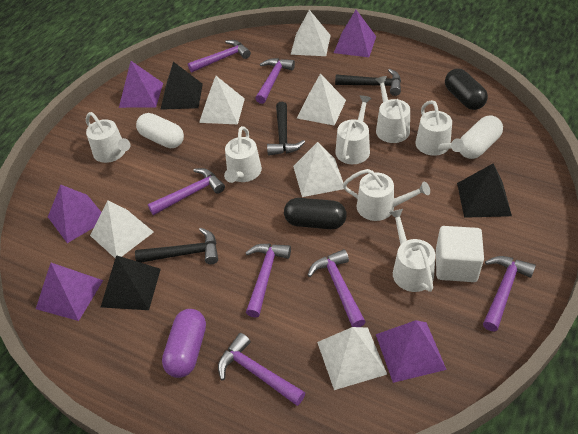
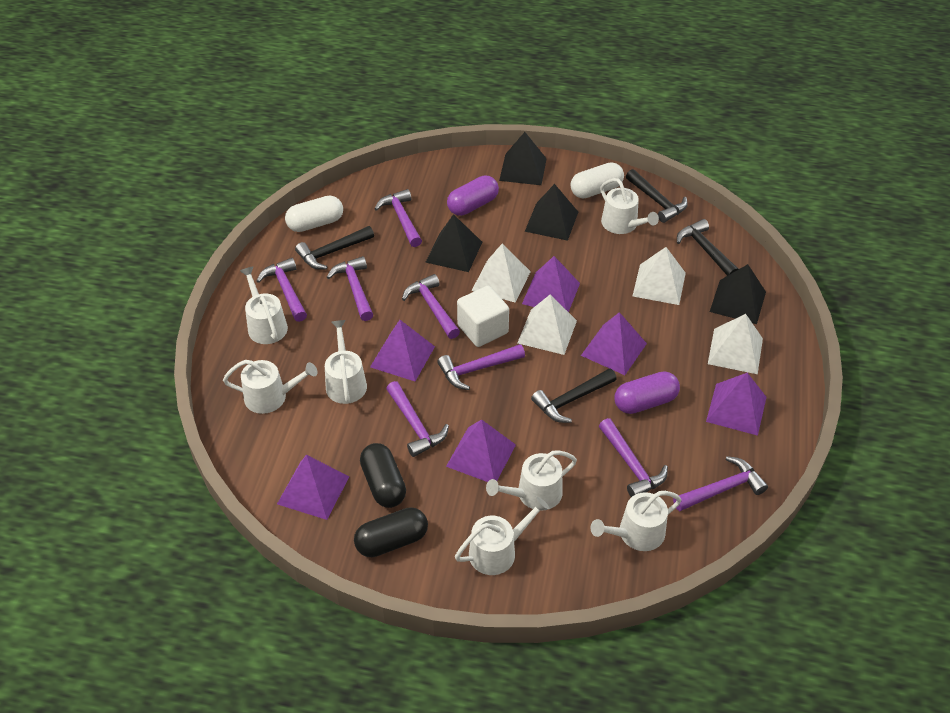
black hammer: [135,228,218,264] [267,102,305,155] [335,69,401,96] = 3 -> [295,226,374,269] [531,368,617,423] [626,169,688,223] [677,219,738,276] = 4
black pyramid: [101,255,161,310] [160,62,203,110] [457,164,512,218] = 3 -> [426,214,482,272] [499,132,547,185] [525,184,578,241] [710,264,766,324] = 4
purple capsule: [162,309,206,378] = 1 -> [447,175,499,216] [615,371,680,414] = 2
purple hammer: [148,168,225,215] [188,40,251,73] [218,333,305,406] [245,244,291,318] [255,58,295,104] [307,249,366,327] [483,256,536,331] = 7 -> [257,258,307,322] [327,256,373,321] [374,189,422,247] [386,381,449,457] [402,274,460,339] [437,344,525,390] [599,418,668,497] [673,456,768,511] = 8
purple pyramid: [36,263,103,321] [48,185,101,243] [119,61,163,108] [334,10,376,57] [376,320,447,383] = 5 -> [277,455,350,520] [370,320,435,381] [446,419,516,482] [522,256,580,312] [581,312,647,375] [706,373,767,436] = 6
white pyramid: [90,200,154,258] [199,76,245,124] [290,10,331,56] [293,142,344,197] [297,73,346,126] [317,327,387,390] = 6 -> [471,243,531,303] [517,295,577,355] [633,247,686,305] [708,314,763,374] = 4

